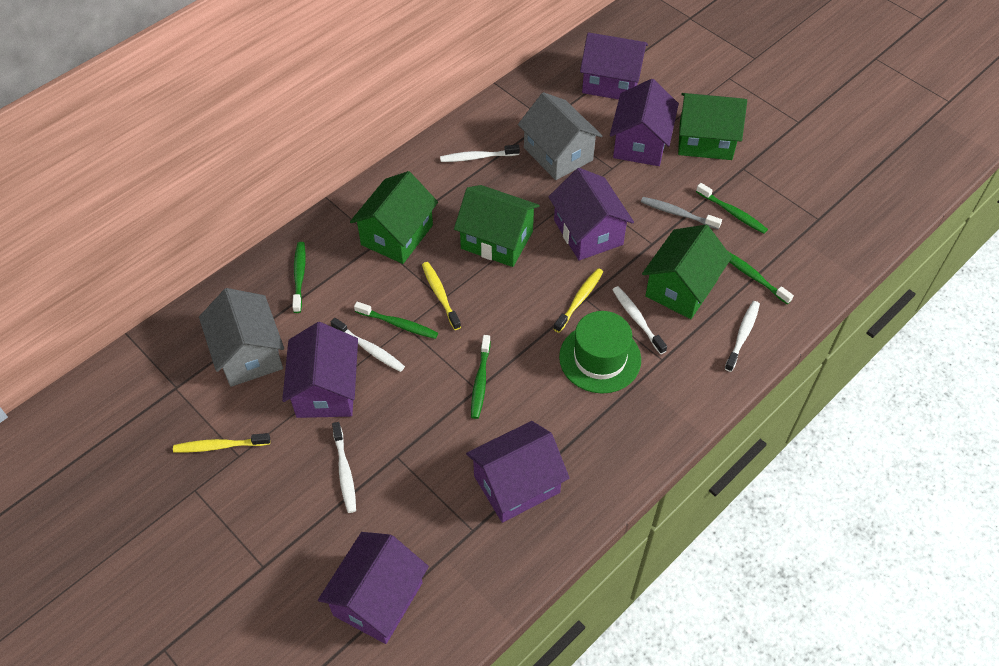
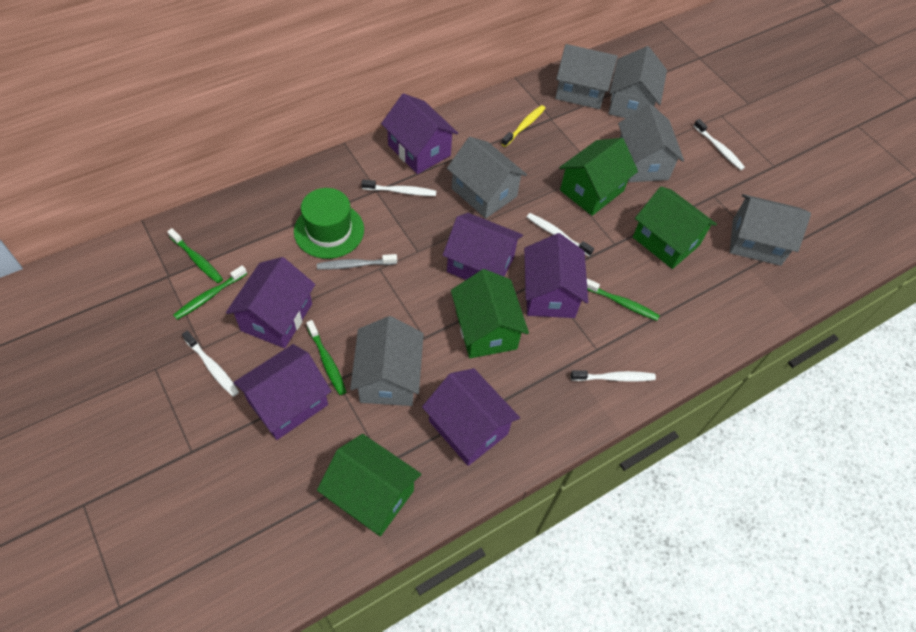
green toothbrush: [292,242,306,313] [354,302,438,339] [471,335,491,419] [696,183,768,234] [729,252,794,304] = 5 -> [167,228,223,283] [173,265,247,320] [306,320,346,395] [587,279,660,321] = 4
grey house: [199,288,284,387] [518,92,602,180] = 2 -> [350,316,424,406] [447,137,527,218] [555,44,618,109] [608,46,667,118] [618,104,684,182] [730,194,811,266] = 6
yellow toothbrush: [173,433,270,452] [422,262,461,330] [554,268,603,333] = 3 -> [501,105,546,147] = 1

